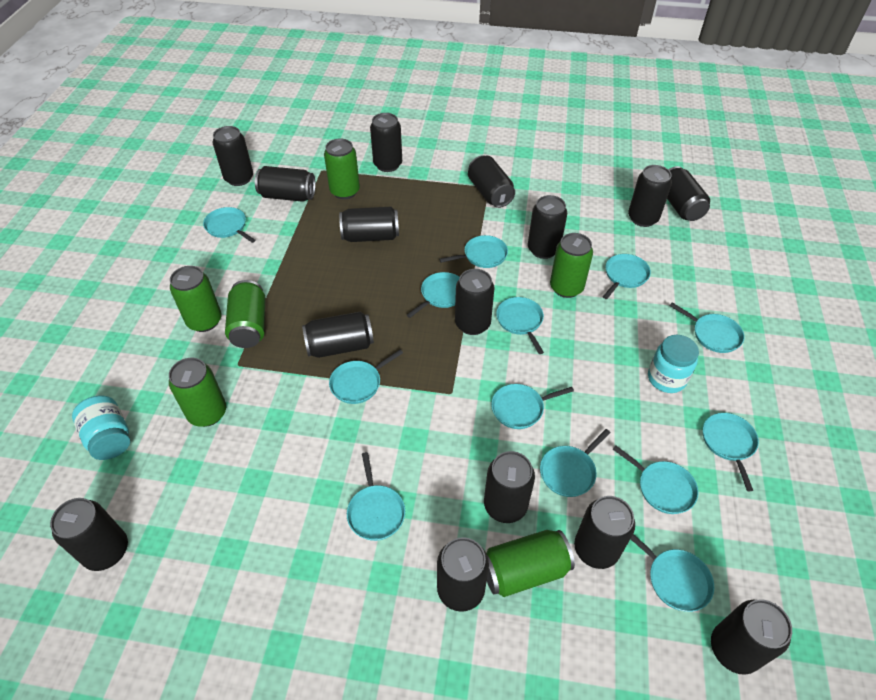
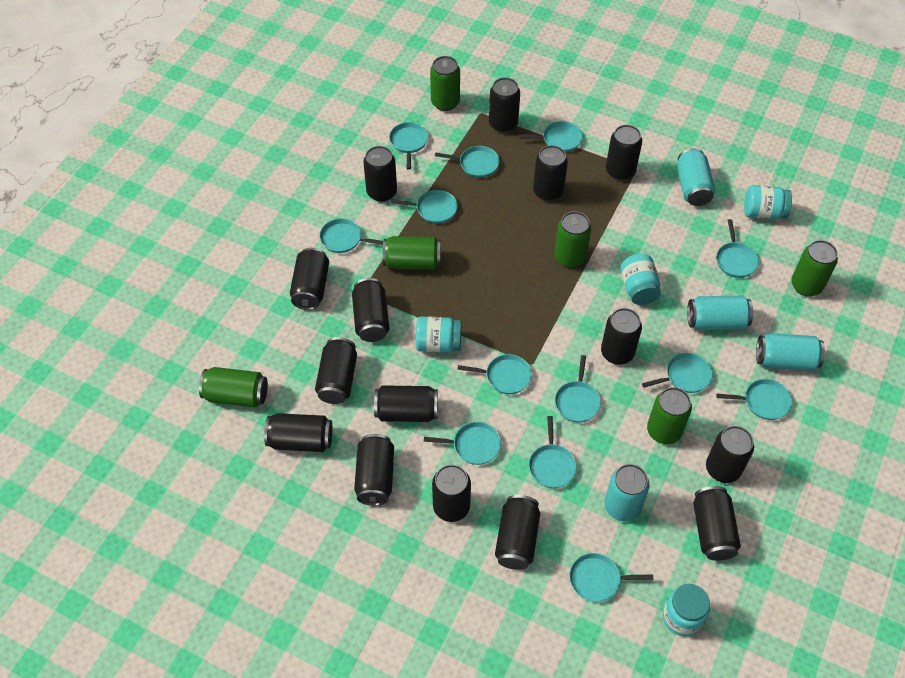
turquoise can: none = 0 -> [604,464,649,521] [677,148,715,206] [687,296,753,330] [756,333,825,371] = 4
turquoise jar: [72,396,130,460] [648,335,699,393] = 2 -> [415,316,462,353] [620,254,661,305] [663,584,710,637] [744,185,792,219] = 4

